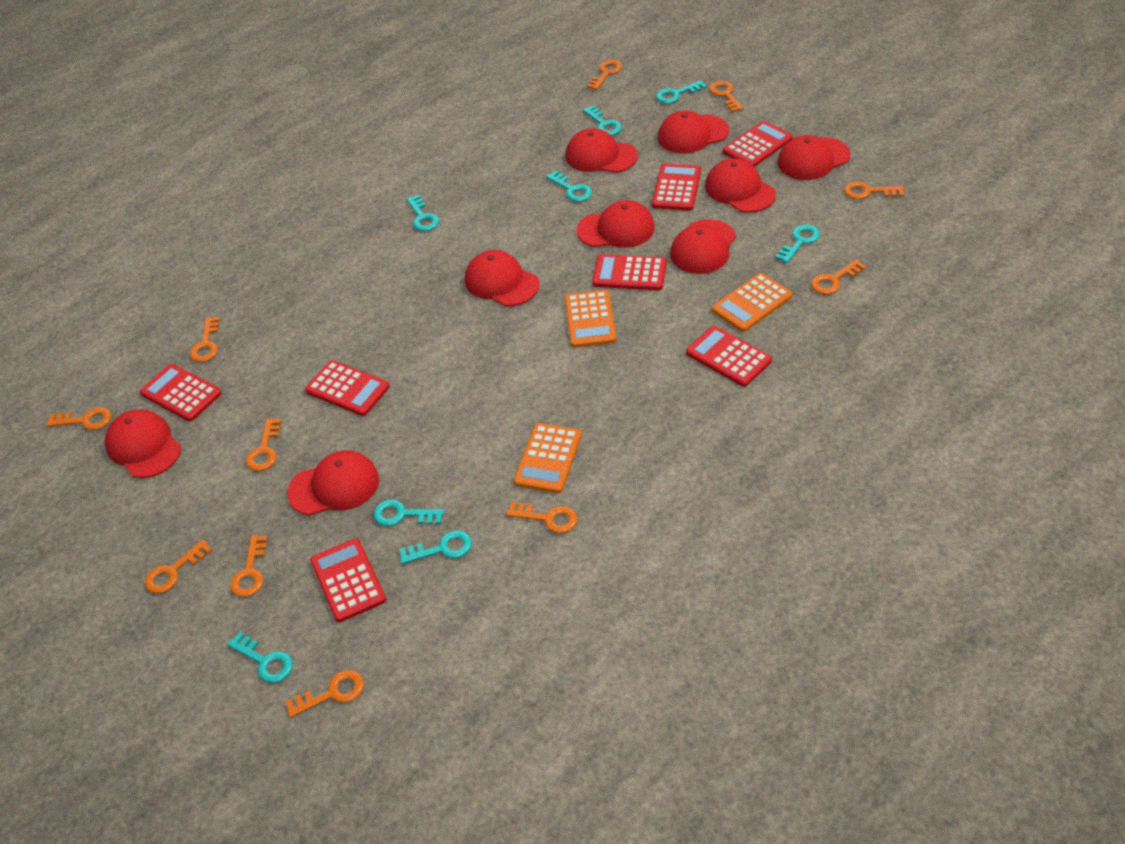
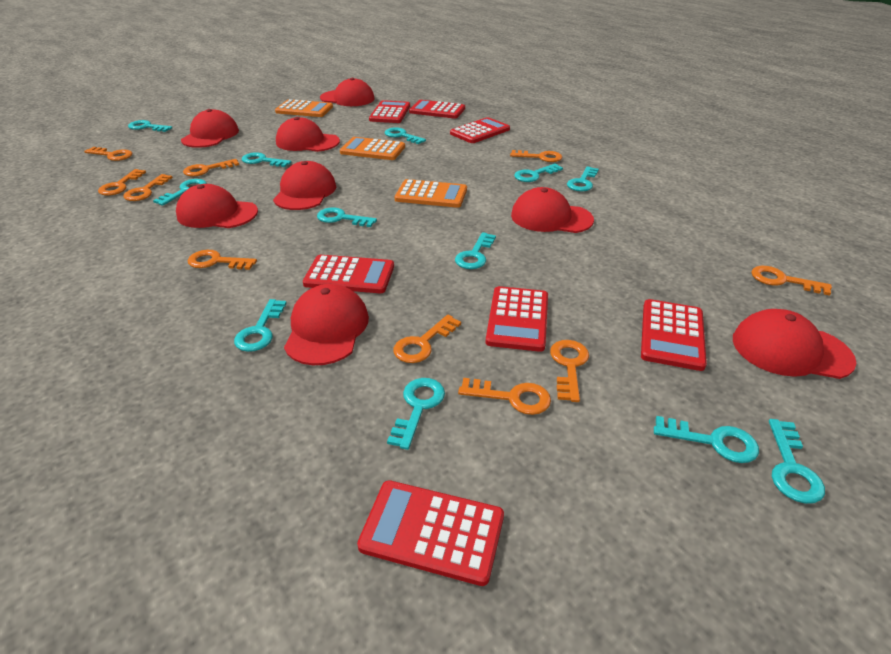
orange key: [46,407,111,430] [145,540,212,593] [190,317,220,362] [230,535,268,597] [246,418,282,471] [286,670,364,718] [506,502,577,533] [587,60,622,90] [709,81,744,112] [811,259,866,294] [844,181,904,199] = 11 -> [84,147,132,161] [98,169,146,196] [123,174,173,201] [183,159,239,177] [188,250,257,270] [393,315,461,363] [458,378,551,415] [510,150,562,162] [550,340,589,402] [751,266,832,296] = 10
red cap: [105,409,182,478] [287,451,379,516] [465,250,539,306] [566,128,638,173] [577,200,655,248] [658,110,729,153] [670,219,736,274] [705,159,776,213] [778,135,851,180] = 9 -> [176,184,258,228] [181,109,239,148] [273,161,336,210] [276,117,340,152] [284,284,369,365] [320,78,375,106] [511,187,594,233] [733,309,857,379] = 8
turquoise key: [227,632,293,683] [374,500,444,526] [399,530,472,564] [407,195,439,231] [546,171,592,202] [583,105,622,136] [656,80,707,104] [775,225,820,263] = 8 -> [128,120,172,132] [153,179,207,206] [234,299,287,352] [242,152,291,167] [317,207,377,227] [385,127,426,144] [387,378,445,450] [455,232,496,269] [514,163,563,182] [567,166,599,191] [654,416,759,463] [769,419,825,504] = 12

